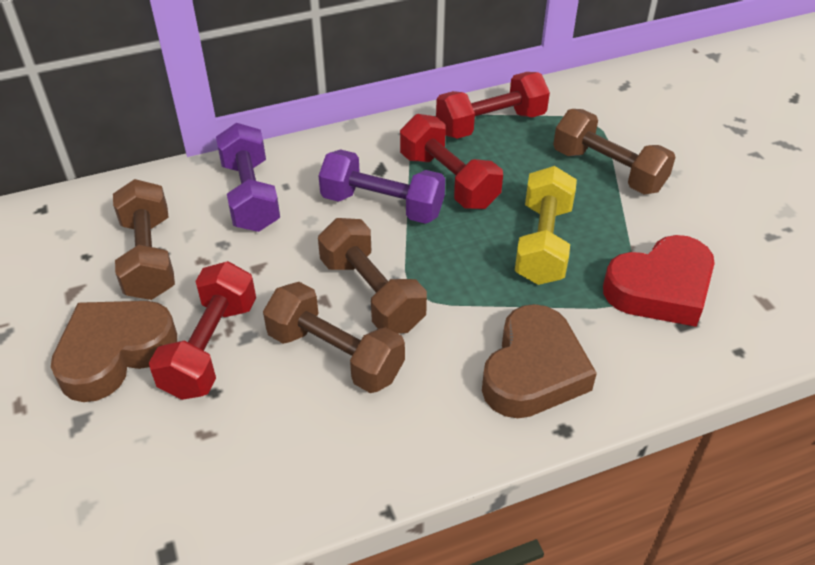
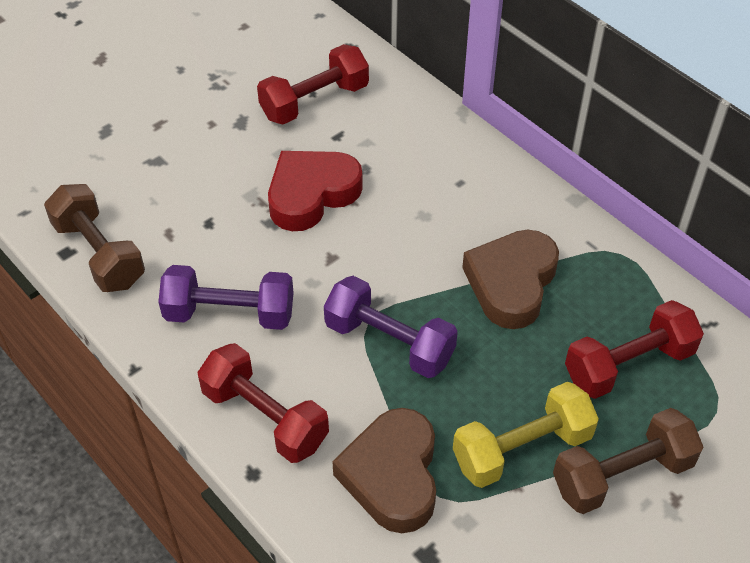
brown dumbbell: [113,179,175,300] [263,282,405,393] [318,218,427,334] [553,109,676,195] = 4 -> [44,184,145,292] [553,408,703,514] = 2

